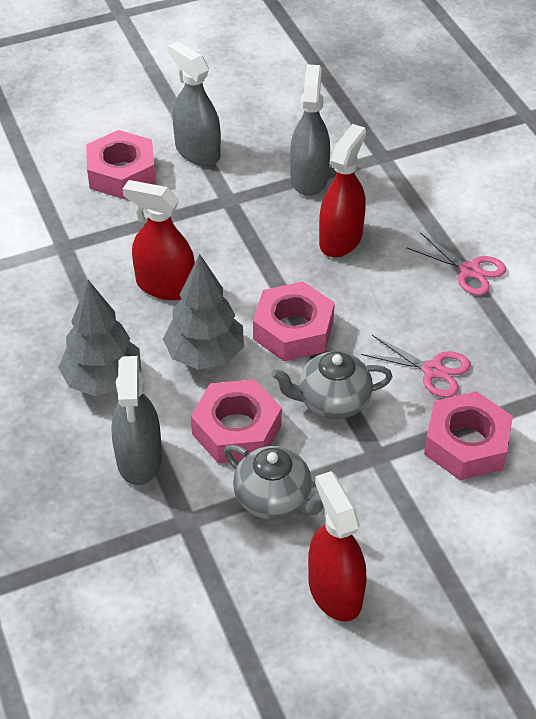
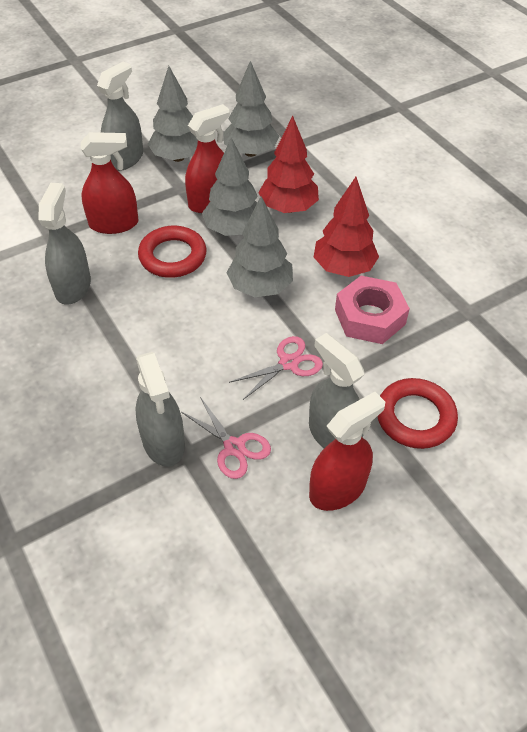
grey spray bottle: [111,356,162,485] [168,41,221,166] [290,64,330,196] = 3 -> [38,183,91,305] [97,62,143,171] [136,352,185,467] [309,333,365,448] = 4
grey teapot: [224,444,324,520] [271,351,393,419] = 2 -> none = 0
grey tree: [58,280,141,396] [163,254,244,369] = 2 -> [148,66,198,162] [202,138,258,236] [223,61,279,157] [227,196,293,297] = 4
pink nut: [86,130,156,199] [191,379,282,464] [253,282,335,361] [424,391,513,480] = 4 -> [335,276,410,344] = 1
red ring: none = 0 -> [138,226,206,278] [377,378,458,449] = 2
red tree: none = 0 -> [258,116,319,213] [314,177,379,277] = 2

